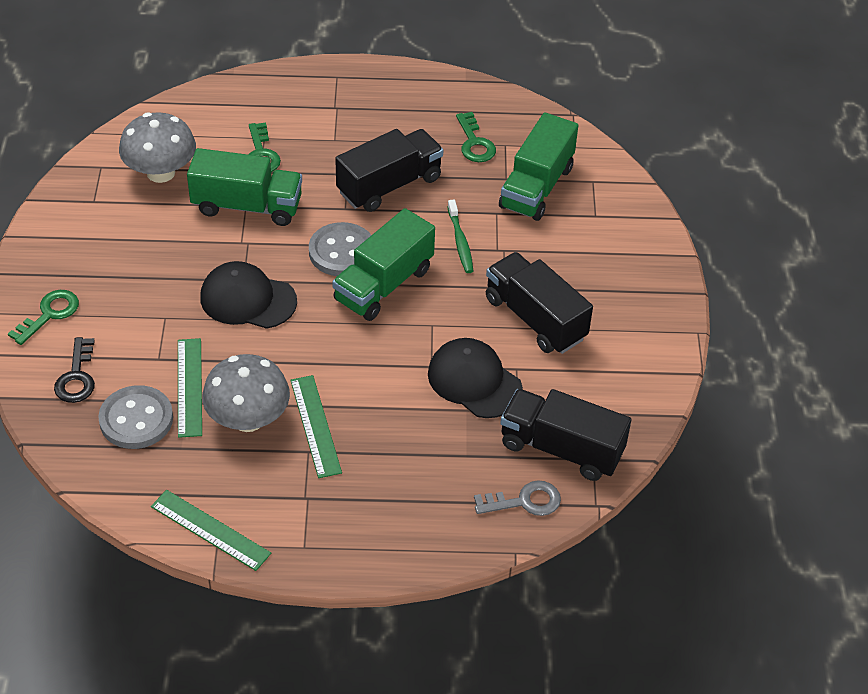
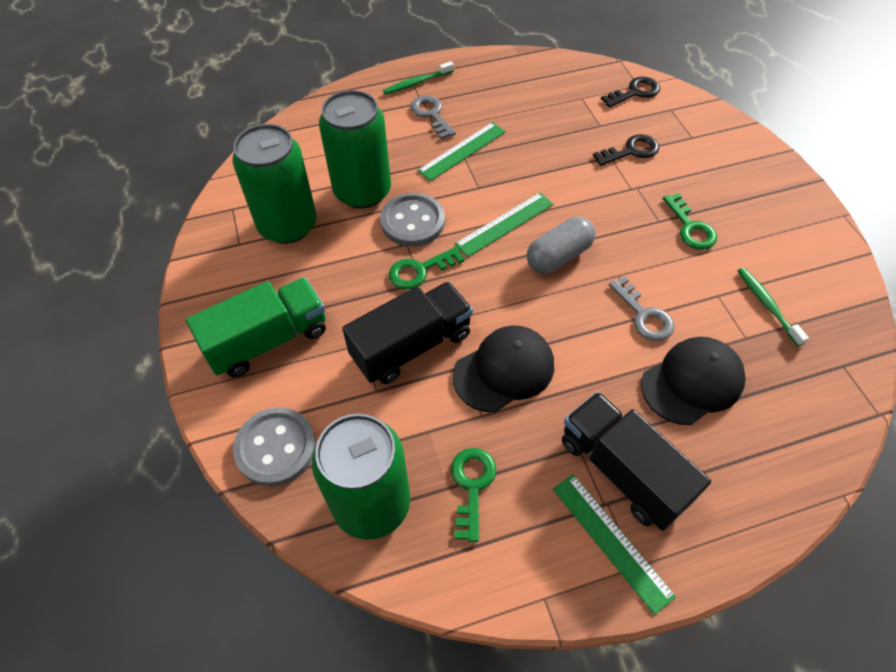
black key: [54,337,95,403] = 1 -> [593,134,659,166] [601,77,660,108] = 2
black truck: [335,129,443,212] [486,252,593,354] [500,389,631,481] = 3 -> [342,281,473,384] [562,392,711,531] = 2
green can: none = 0 -> [232,124,317,244] [312,414,410,540] [319,90,391,209] = 3
green toothbrush: [448,199,473,273] = 1 -> [383,61,454,95] [738,268,809,347] = 2
green truck: [187,148,302,226] [332,208,435,321] [499,112,578,221] = 3 -> [186,277,326,378] = 1
grey capsule: none = 0 -> [527,217,595,274] = 1
grey key: [474,480,561,516] = 1 -> [411,95,456,139] [609,276,674,341] = 2
grey mushroom: [119,112,196,183] [202,354,290,432] = 2 -> none = 0

